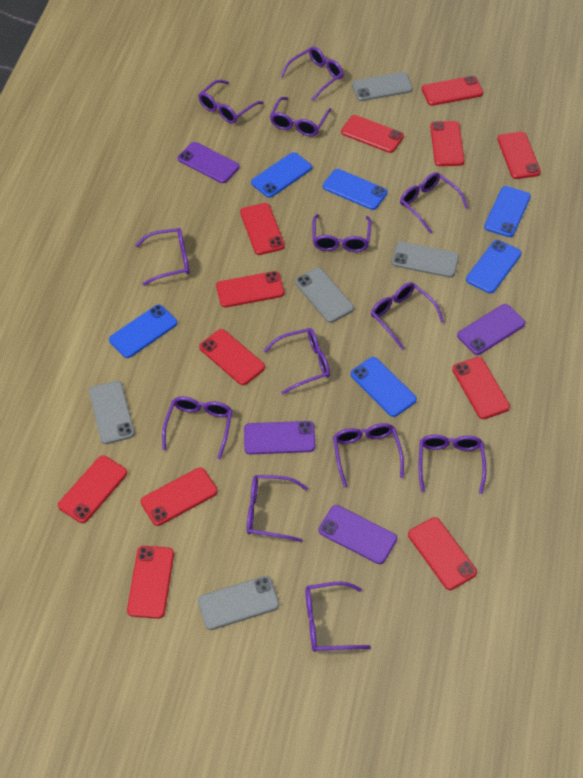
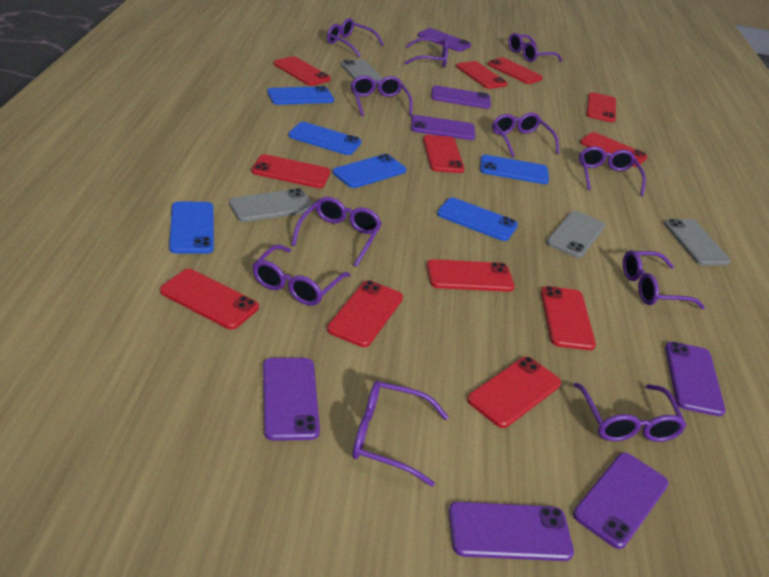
grey phone: [89,381,135,444] [198,576,279,630] [295,267,354,323] [352,72,413,101] [392,242,459,278] = 5 -> [229,188,314,222] [341,60,383,87] [547,211,605,258] [664,219,731,266] = 4
purple glasses: [135,228,189,286] [162,396,232,460] [198,80,264,124] [247,475,308,542] [264,328,330,395] [270,97,332,136] [280,47,343,101] [305,582,371,652] [312,214,371,252] [333,423,404,487] [371,282,444,350] [400,172,468,234] [419,435,486,494] = 13 -> [252,244,351,306] [291,197,382,267] [327,18,384,57] [351,76,413,116] [352,381,449,487] [404,38,448,68] [492,113,559,157] [508,33,562,62] [574,383,687,442] [579,146,646,196] [623,250,705,309] = 11
purple phone: [178,142,240,183] [244,421,315,454] [319,505,397,564] [457,304,525,355] = 4 -> [263,358,320,441] [411,115,475,140] [418,28,471,52] [431,85,491,109] [449,502,574,561] [573,452,669,549] [665,342,726,416] = 7

